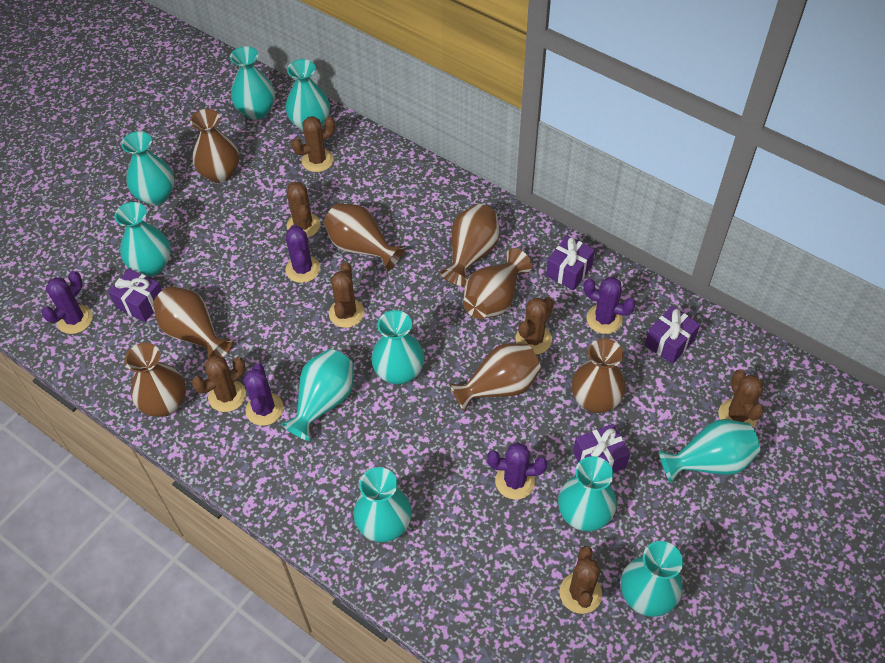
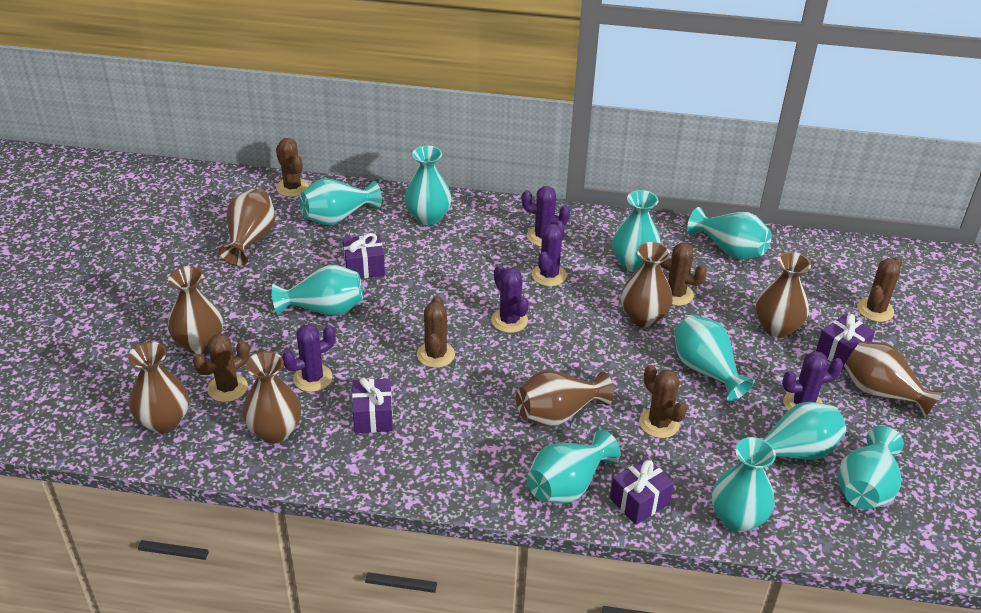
brown cactus: [192,355,246,412] [287,182,320,238] [292,116,335,172] [329,262,365,328] [515,297,554,355] [559,546,602,614] [718,370,764,427] = 7 -> [193,334,249,402] [276,138,309,197] [417,296,455,368] [639,365,687,438] [660,243,707,306] [857,256,902,322] = 6

